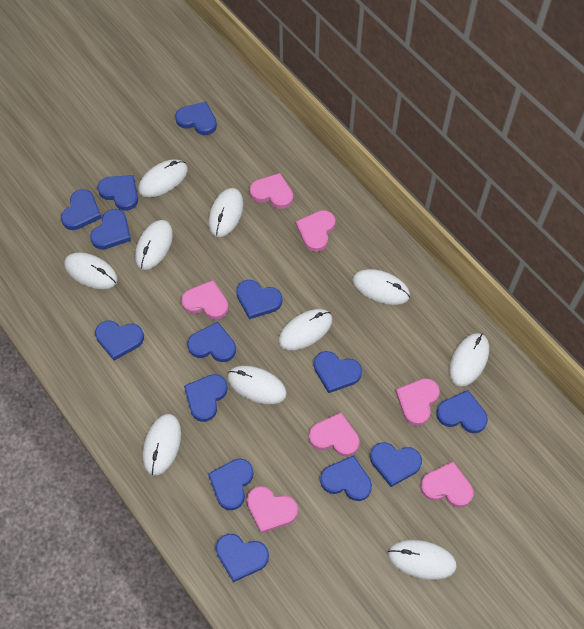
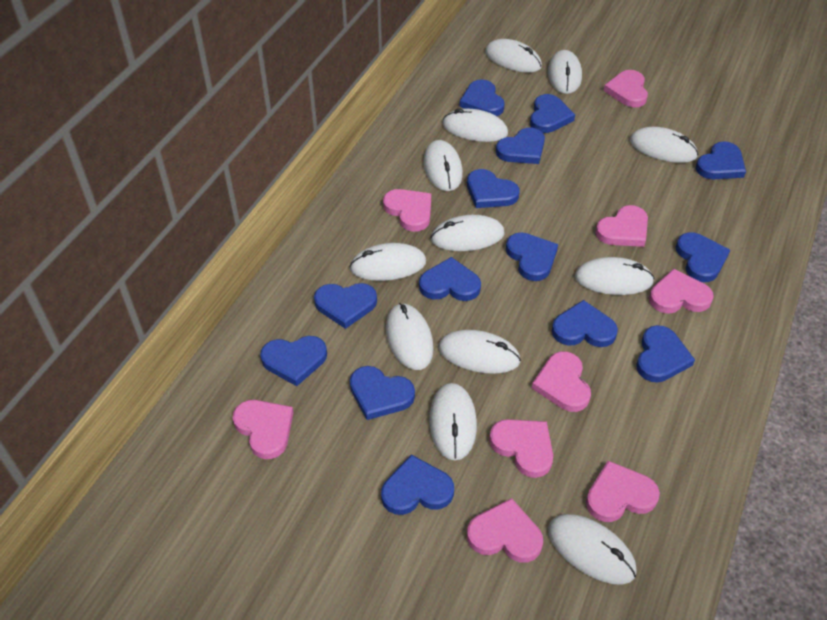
pink heart: [181,280,228,320] [247,486,298,533] [249,173,293,209] [296,210,335,252] [309,413,359,456] [396,378,440,426] [420,462,473,507] = 7 -> [233,400,294,459] [383,189,431,232] [467,498,543,563] [489,419,553,478] [532,351,591,412] [586,461,660,522] [595,205,648,247] [604,70,648,108] [649,269,714,314] = 9
white mouse: [64,252,118,289] [135,220,173,270] [138,159,188,197] [143,414,181,476] [209,188,243,237] [227,366,287,404] [279,309,332,350] [353,269,410,305] [388,540,457,580] [449,333,489,387] = 10 -> [349,243,426,281] [386,303,434,370] [423,140,463,191] [429,383,477,461] [430,215,504,251] [439,330,521,374] [443,108,508,142] [485,39,542,73] [548,50,582,94] [548,514,637,585] [575,257,655,295] [630,127,698,163] = 12

